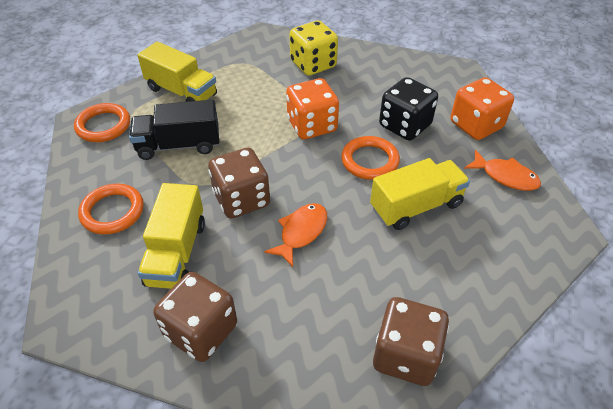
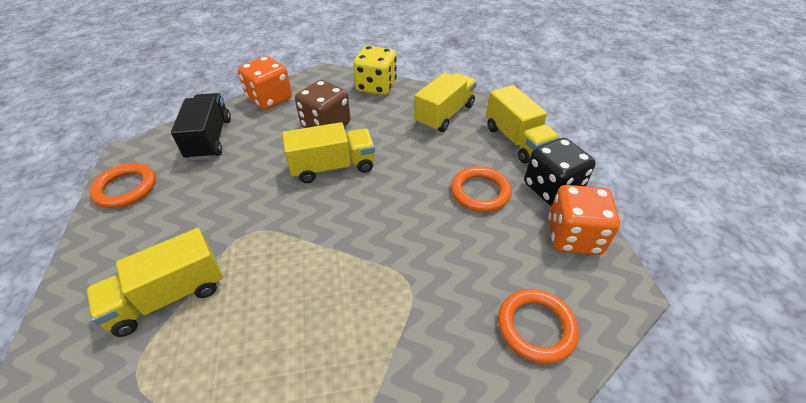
brown dice: [153,272,237,362] [208,148,270,218] [373,297,449,386] = 3 -> [295,80,351,128] = 1
orange fish: [264,203,327,267] [464,150,541,191] = 2 -> none = 0
yellow truck: [137,42,217,102] [138,183,205,289] [370,158,470,230] = 3 -> [86,228,223,337] [282,122,375,183] [414,72,477,132] [486,85,560,163] = 4

